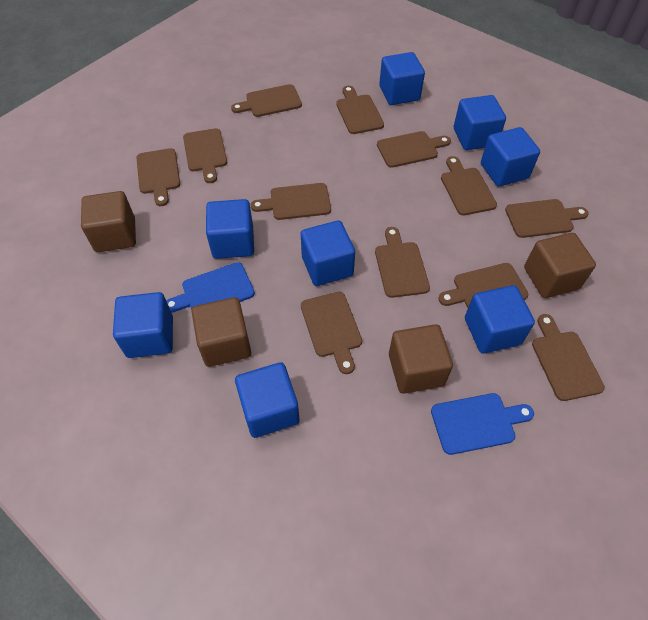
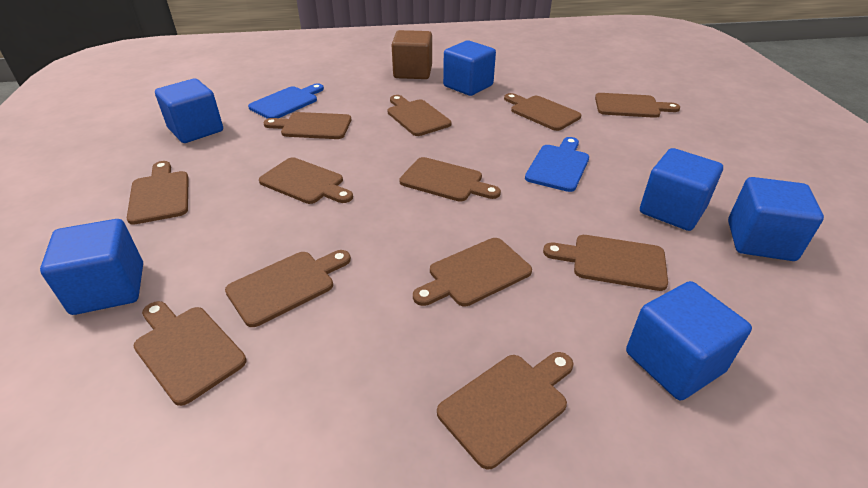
blue cube: [113,292,173,358] [206,199,254,259] [235,362,300,438] [301,220,355,286] [379,52,425,105] [454,95,506,150] [465,285,535,354] [481,127,540,187] = 8 -> [40,219,143,315] [155,79,223,143] [443,40,496,96] [626,281,752,400] [640,148,723,231] [728,177,824,261] = 6
brown cube: [81,191,136,252] [191,297,251,367] [389,324,453,394] [524,233,596,298] = 4 -> [392,30,432,79] = 1

